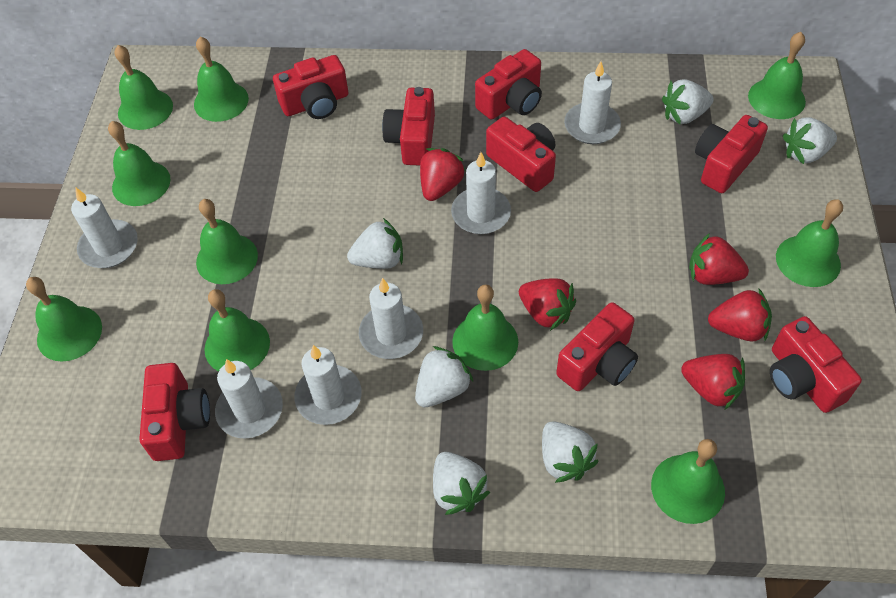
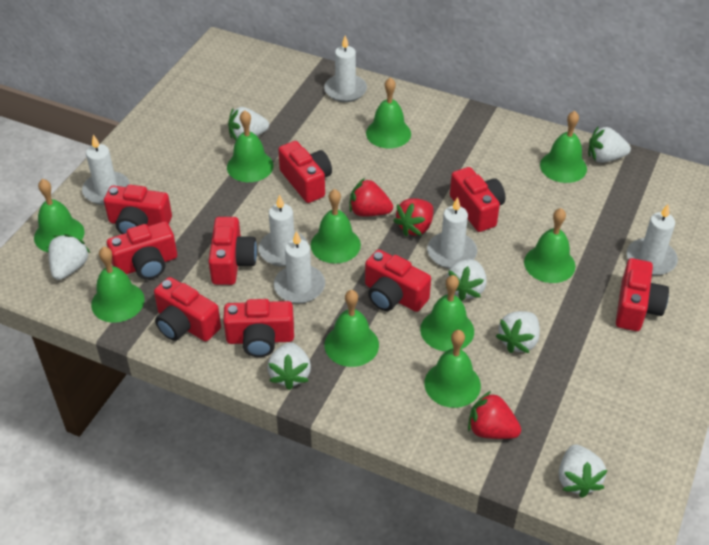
red camera: [139,363,210,461] [273,55,349,119] [382,87,435,166] [475,49,542,119] [486,117,556,192] [556,302,638,391] [695,115,768,193] [770,316,862,413] = 8 -> [104,185,172,234] [107,221,177,280] [154,277,221,342] [208,217,257,285] [223,299,294,357] [278,141,332,203] [365,249,431,312] [450,167,505,232] [616,258,669,331] = 9
red strawberry: [420,148,466,201] [519,278,576,331] [681,354,745,410] [689,233,749,285] [708,289,772,342] = 5 -> [350,178,393,216] [393,198,434,236] [468,391,521,439] = 3
white strawberry: [347,218,403,269] [415,346,473,407] [433,452,490,515] [542,421,598,483] [662,79,714,125] [783,117,837,164] = 6 -> [48,234,91,280] [228,107,269,140] [267,342,311,390] [446,259,487,301] [496,311,540,353] [559,444,607,498] [588,127,631,163] = 7

